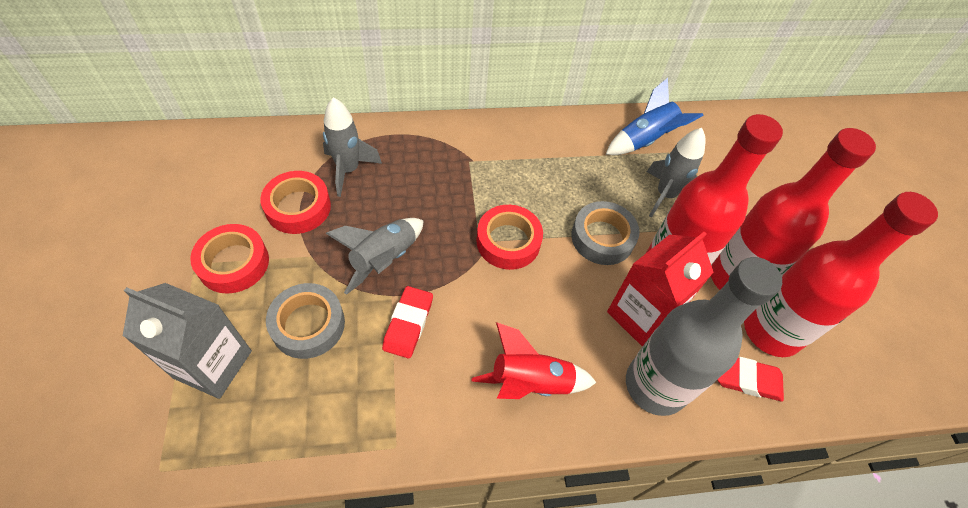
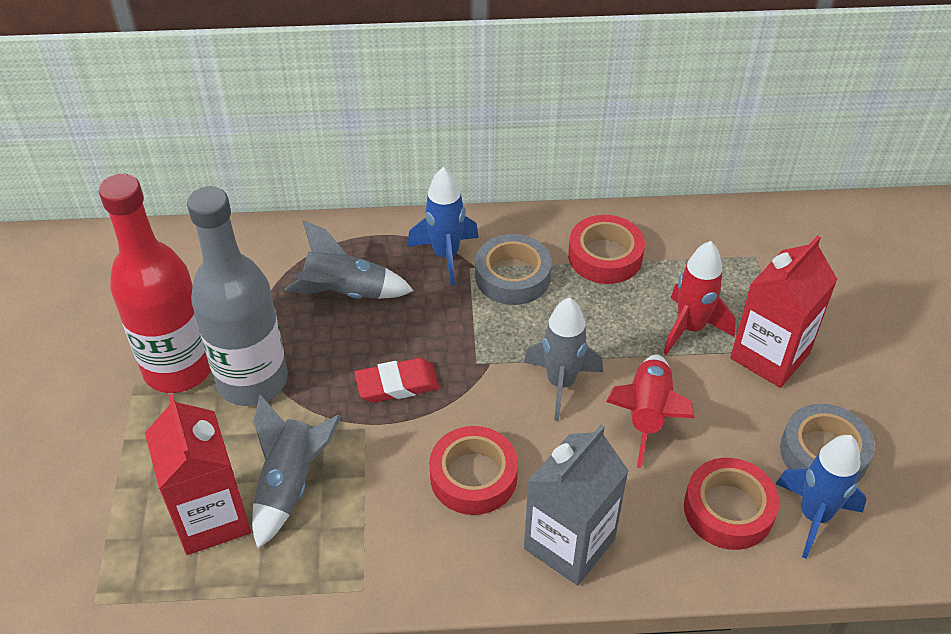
blue rocket: [606,78,704,155] = 1 -> [407,167,479,286] [775,435,867,559] = 2
red bottle: [646,114,783,265] [711,128,876,290] [744,192,938,357] = 3 -> [99,174,211,393] = 1
red carton: [607,232,714,347] = 1 -> [145,394,251,555] [730,235,838,388] = 2
red eraser: [382,286,433,359] [717,357,784,402] = 2 -> [354,358,439,403] = 1
red rocket: [472,322,597,399] = 1 -> [606,354,695,468] [663,241,736,355] = 2

